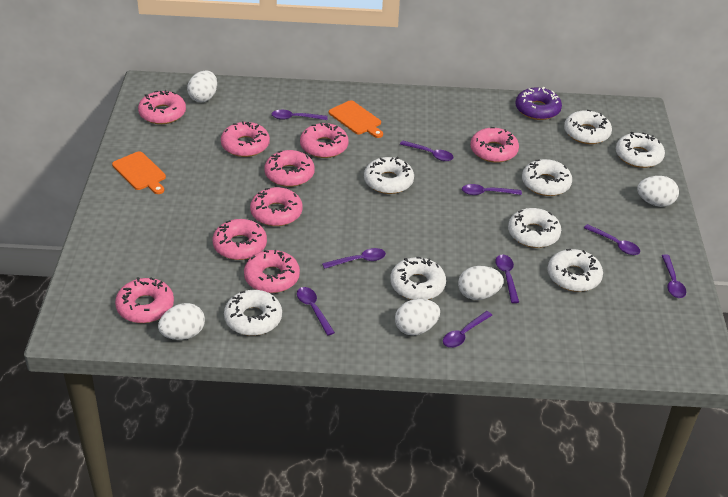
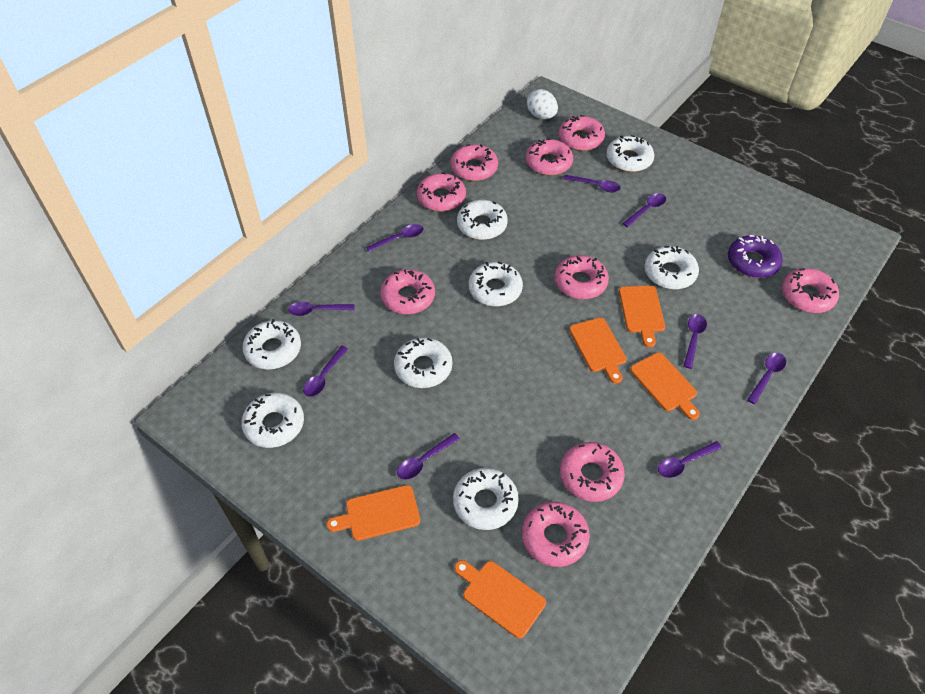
orange cutting board: [112,151,166,194] [329,100,383,138] = 2 -> [327,485,420,541] [455,560,546,638] [569,318,627,384] [619,286,665,347] [630,352,700,420] = 5
white egg: [158,303,205,340] [187,70,217,103] [395,299,440,336] [458,266,504,300] [637,176,679,207] = 5 -> [527,89,558,119] = 1

